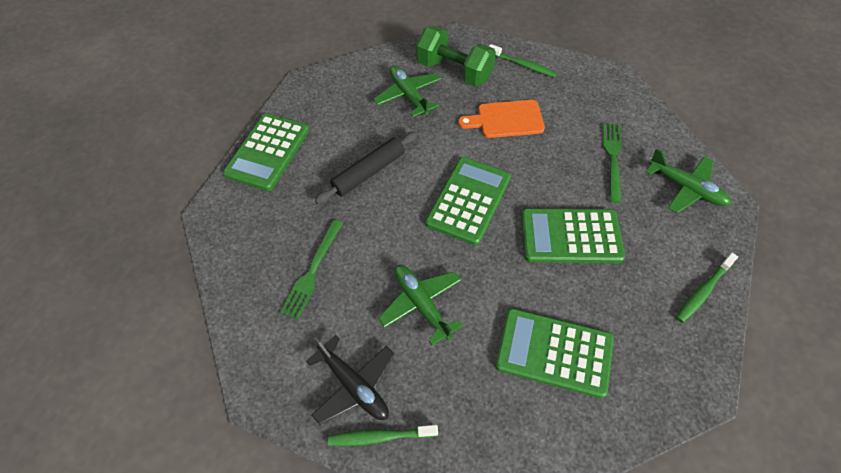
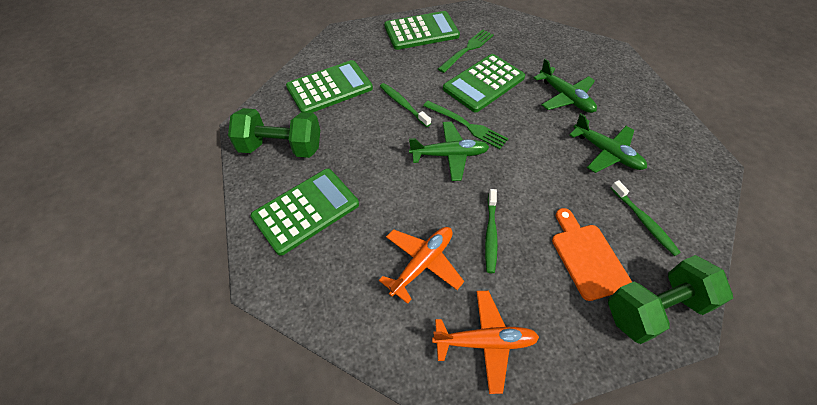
black plane: [306,335,395,425] = 1 -> none = 0
black rolling pin: [315,132,418,204] = 1 -> none = 0
green dumbbell: [416,26,496,86] = 1 -> [228,108,320,158] [608,255,733,344] = 2
orange plane: none = 0 -> [379,227,464,304] [432,291,539,394] = 2

